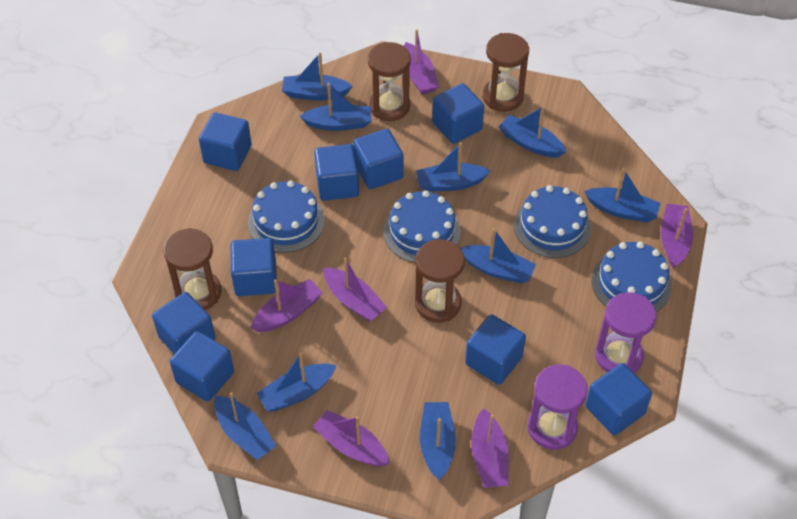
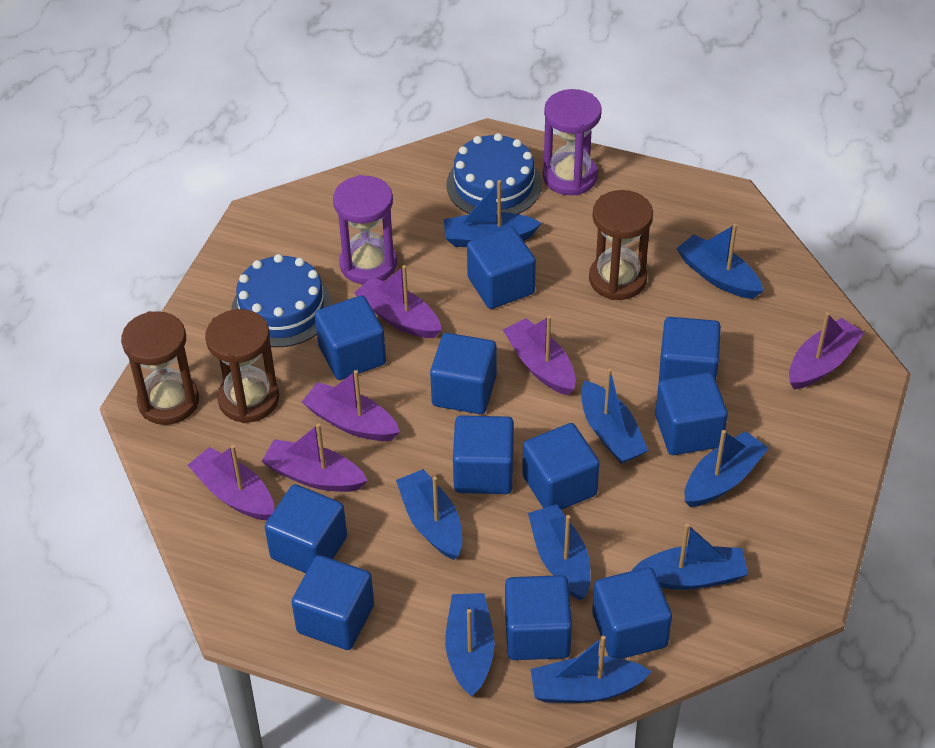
blue cake: [248,181,325,253] [383,190,461,263] [514,185,591,258] [592,242,672,312] = 4 -> [231,254,333,347] [446,133,542,214] = 2
blue cube: [152,292,215,354] [170,331,234,402] [199,112,252,171] [231,238,277,296] [314,144,359,201] [353,129,404,189] [432,83,484,144] [465,314,526,385] [585,363,652,436] = 9 -> [265,484,347,573] [292,555,374,650] [315,295,386,380] [430,333,497,414] [453,415,514,494] [467,227,536,309] [505,575,572,660] [522,423,600,510] [592,567,672,659] [655,372,728,455] [659,317,721,382] = 11
brown hourglass: [164,228,221,310] [368,42,411,121] [415,239,465,323] [483,33,529,112] = 4 -> [121,311,199,425] [205,309,279,423] [589,190,653,300] = 3

